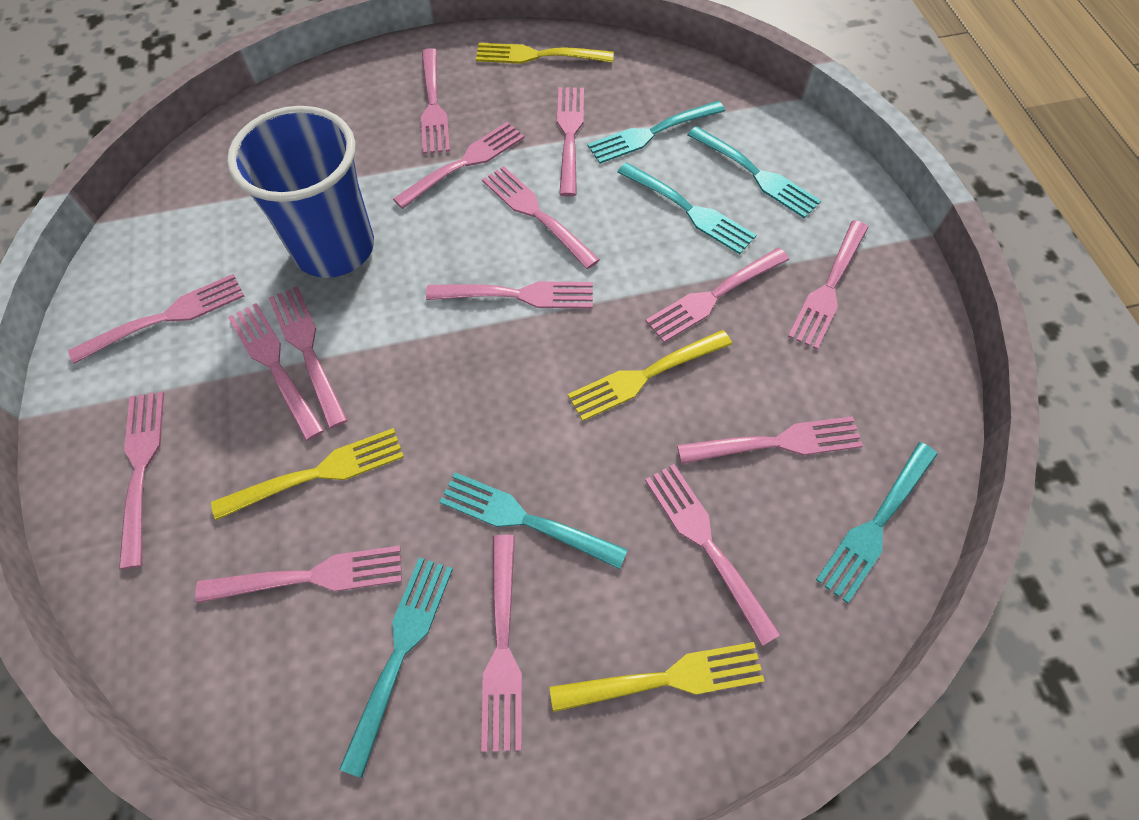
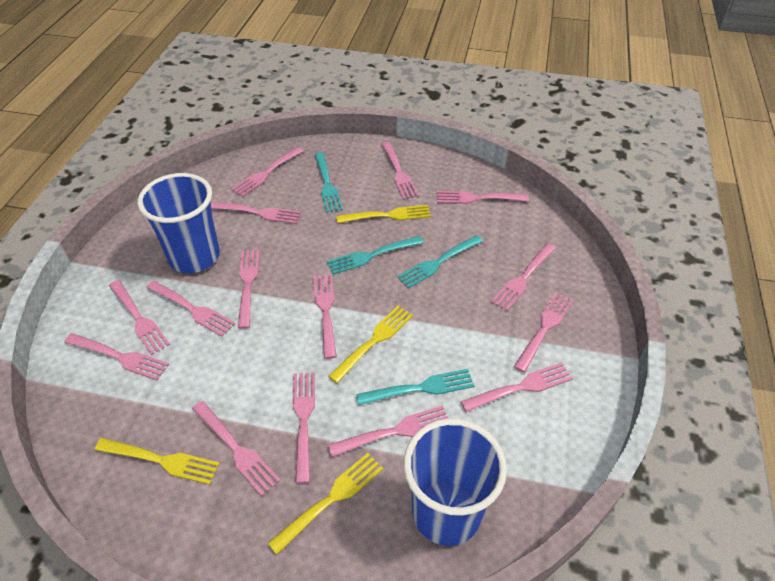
blue cup: [227,106,374,278] = 1 -> [138,173,220,273] [404,418,507,546] = 2
turquoise fork: [339,557,453,778] [439,472,628,569] [588,101,725,164] [617,162,756,254] [688,126,821,218] [816,442,938,603] = 6 -> [315,152,343,213] [327,236,424,275] [356,369,474,405] [397,235,483,289] = 4

